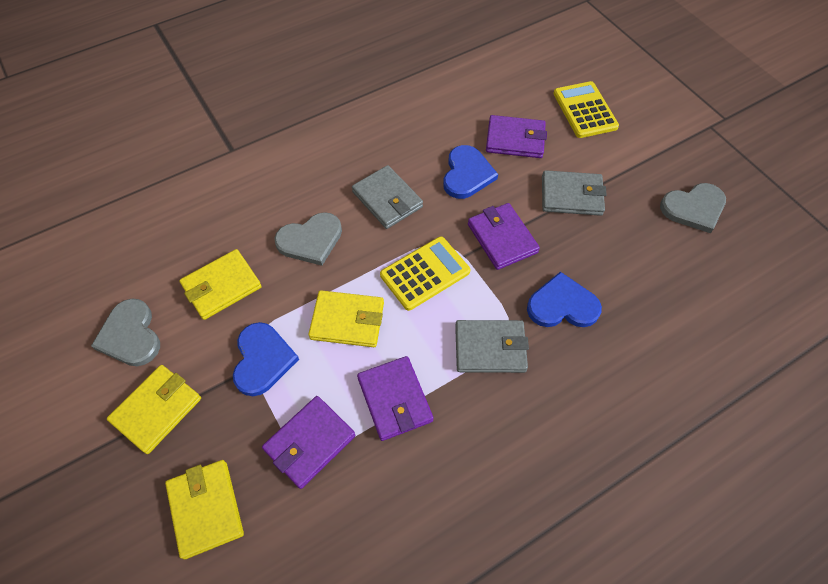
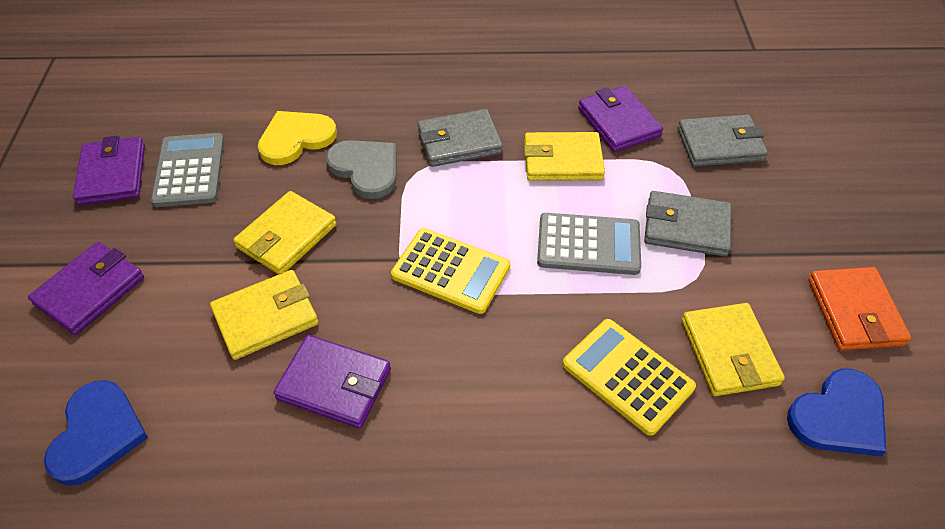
blue heart: [233,322,299,396] [443,145,498,199] [527,272,602,327] = 3 -> [44,380,148,486] [787,368,886,456] = 2
grey calculator: none = 0 -> [151,133,224,207] [537,213,641,275] = 2
grey heart: [91,298,160,366] [274,212,342,266] [660,183,726,233] = 3 -> [326,140,397,199] = 1
orange wallet: none = 0 -> [808,267,911,350] = 1
yellow heart: none = 0 -> [258,111,337,165] = 1

